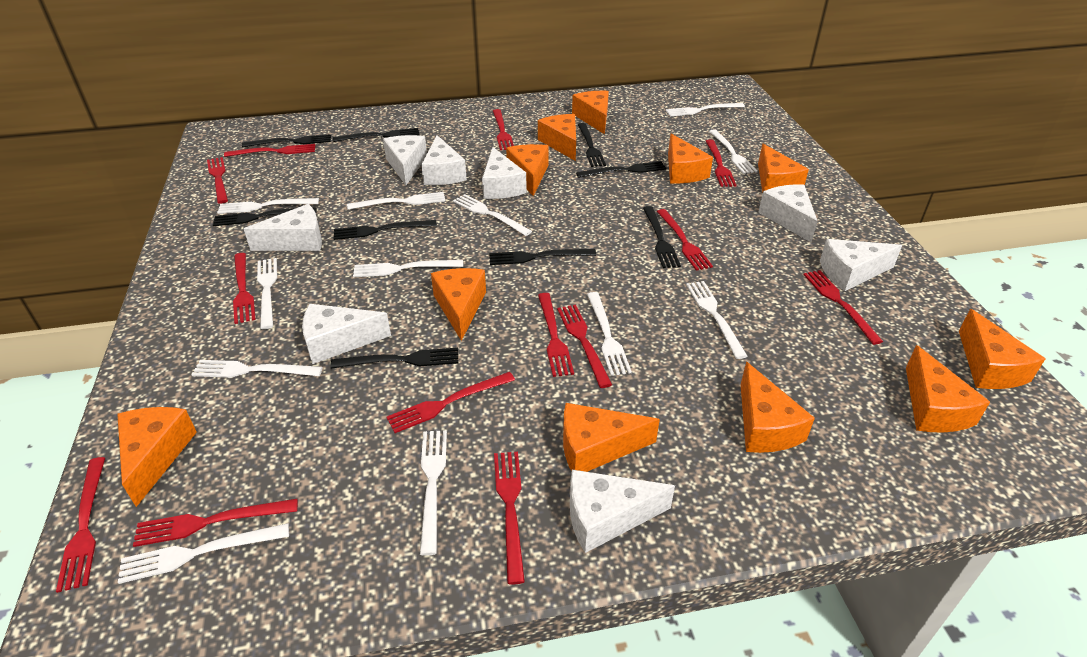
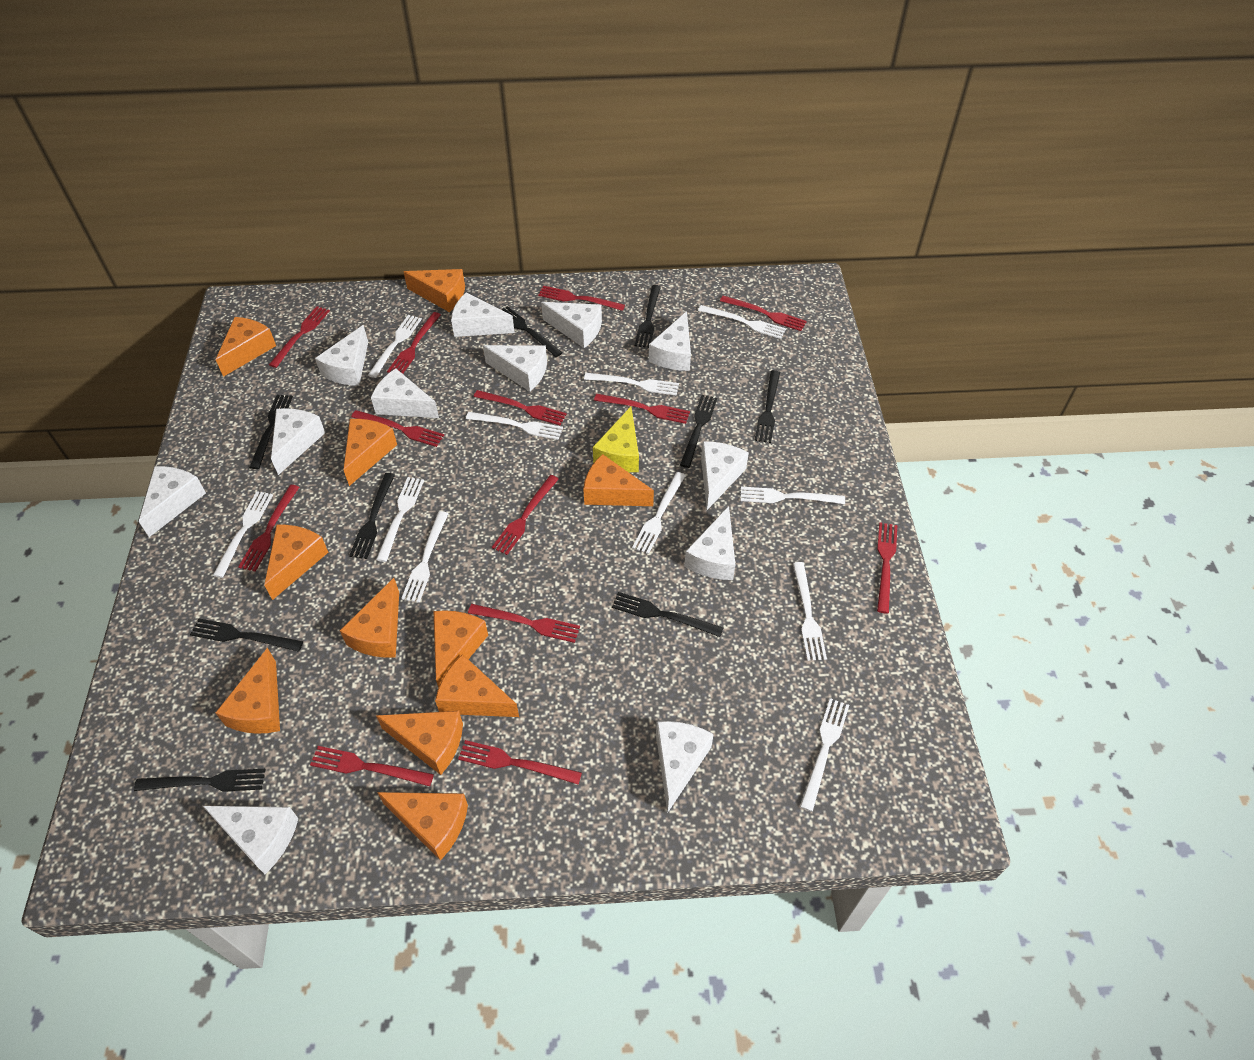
white cheese: [244,204,322,251] [302,304,391,364] [383,135,427,185] [421,135,467,185] [482,147,527,199] [570,470,675,553] [758,184,818,242] [820,239,902,291] = 8 -> [139,466,206,537] [203,806,298,874] [271,408,325,475] [315,325,368,386] [371,368,439,418] [451,292,515,337] [483,345,547,391] [541,302,602,348] [649,311,691,371] [656,721,714,813] [684,506,735,580] [701,441,749,510] = 12
white fork: [118,523,289,584] [192,360,323,378] [217,198,319,214] [257,258,277,329] [347,192,445,210] [353,260,463,277] [420,430,447,556] [453,194,532,236] [587,292,632,376] [666,103,745,116] [686,281,747,359] [709,130,758,174] = 12 -> [213,491,273,578] [368,315,422,378] [376,477,424,562] [401,511,449,603] [466,412,563,440] [584,373,679,395] [632,472,686,554] [698,305,786,339] [741,487,845,504] [793,562,827,661] [800,698,849,812] = 11
yellow cheese: none = 0 -> [593,407,639,472] = 1

